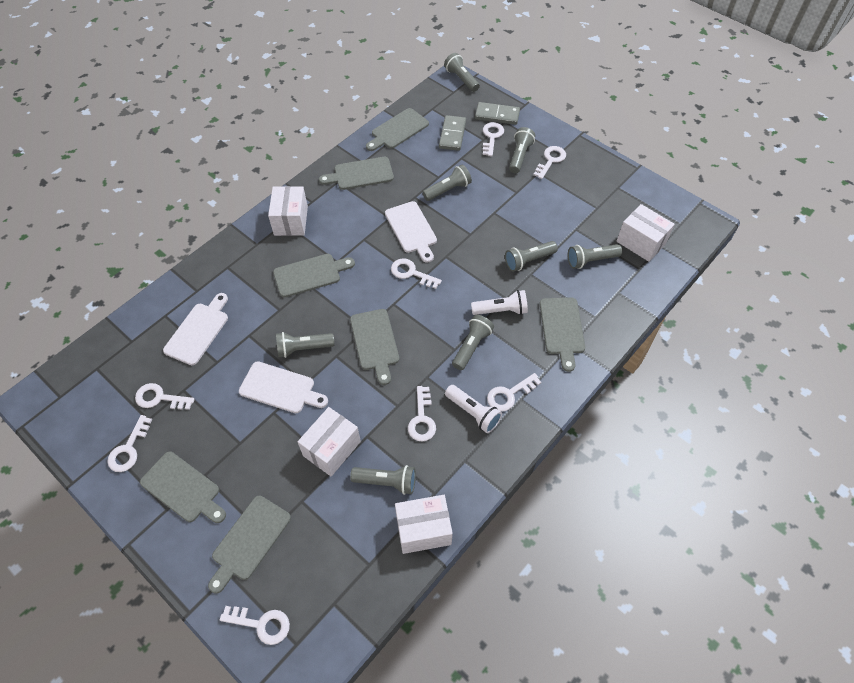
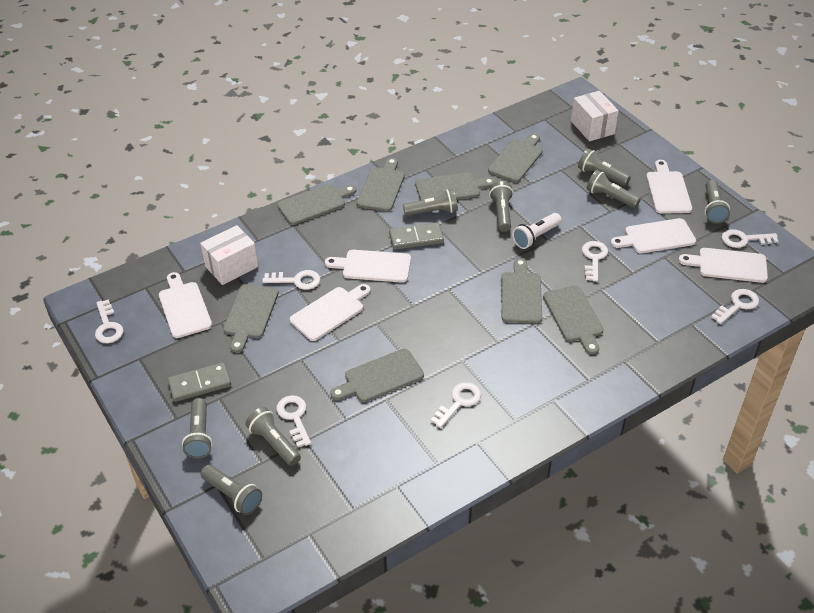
grey cutting board: [140,452,226,523] [208,496,291,594] [273,254,355,298] [319,157,394,190] [350,309,399,385] [366,108,429,151] [540,297,585,372] = 7 -> [223,284,279,353] [277,184,356,225] [330,349,424,402] [357,158,405,212] [415,172,495,200] [488,133,542,182] [501,258,542,323] [543,286,604,355] = 8
white box: [268,186,308,236] [298,407,361,476] [395,495,453,554] [616,204,675,262] = 4 -> [200,225,258,285] [571,91,619,141] = 2
white cutting board: [163,293,228,365] [239,361,328,413] [385,201,437,263] = 3 -> [159,272,212,338] [290,284,371,341] [325,250,411,283] [610,218,696,253] [646,160,692,214] [678,248,768,283] = 6
white flashlight: [445,385,502,433] [471,290,528,315] = 2 -> [512,213,562,249] = 1
white key: [107,415,152,472] [135,383,195,410] [220,606,290,645] [391,258,442,289] [408,386,436,442] [483,122,504,156] [487,373,541,412] [533,146,566,179] = 8 -> [95,299,123,343] [262,270,321,290] [276,395,311,447] [431,382,481,428] [582,241,608,282] [711,289,759,324] [722,229,779,248] = 7

